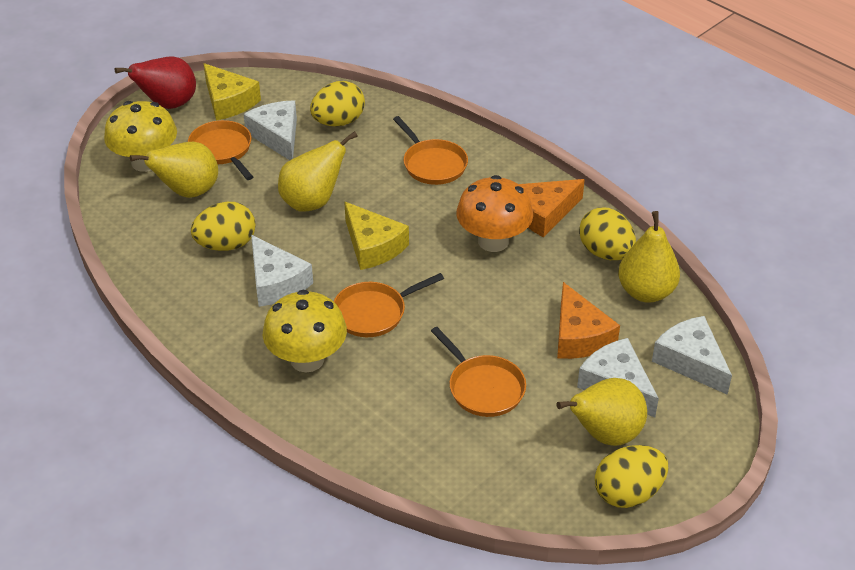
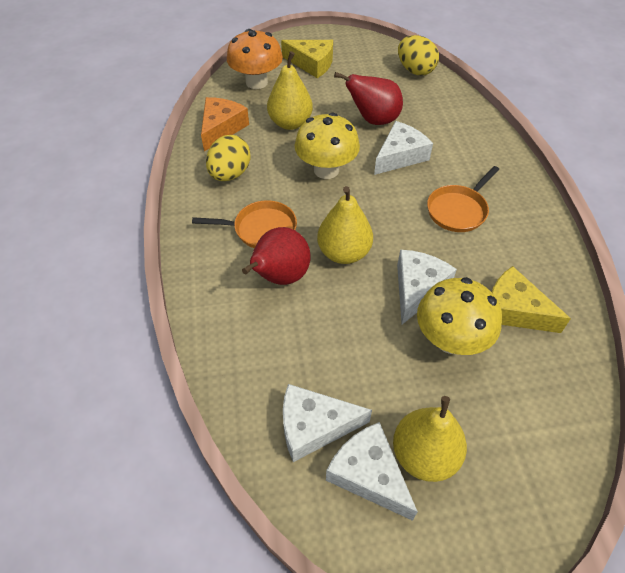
orange cheese: [519,179,585,238] [557,282,620,359] = 2 -> [201,97,249,152] = 1
orange pan: [188,120,253,180] [333,273,444,337] [393,116,468,185] [431,327,526,417] = 4 -> [192,200,297,248] [427,166,499,232] = 2
red pear: [115,56,196,109] = 1 -> [242,227,311,285] [334,72,403,125] = 2
yellow egg: [191,202,256,251] [310,81,365,127] [579,208,636,260] [595,445,668,508] = 4 -> [206,135,251,181] [398,35,439,75] = 2
yellow pear: [130,142,218,198] [278,131,358,212] [557,378,647,446] [618,211,680,303] = 4 -> [267,51,313,130] [317,186,373,264] [393,396,467,482] = 3

